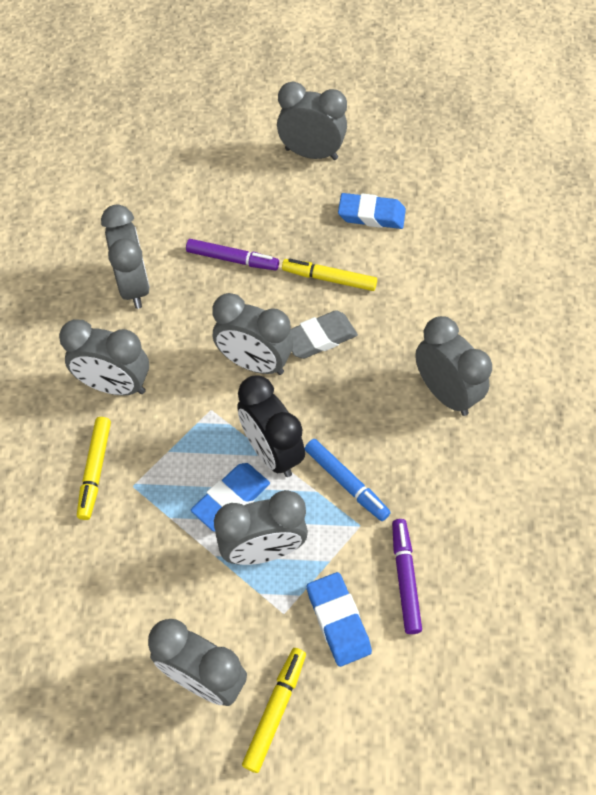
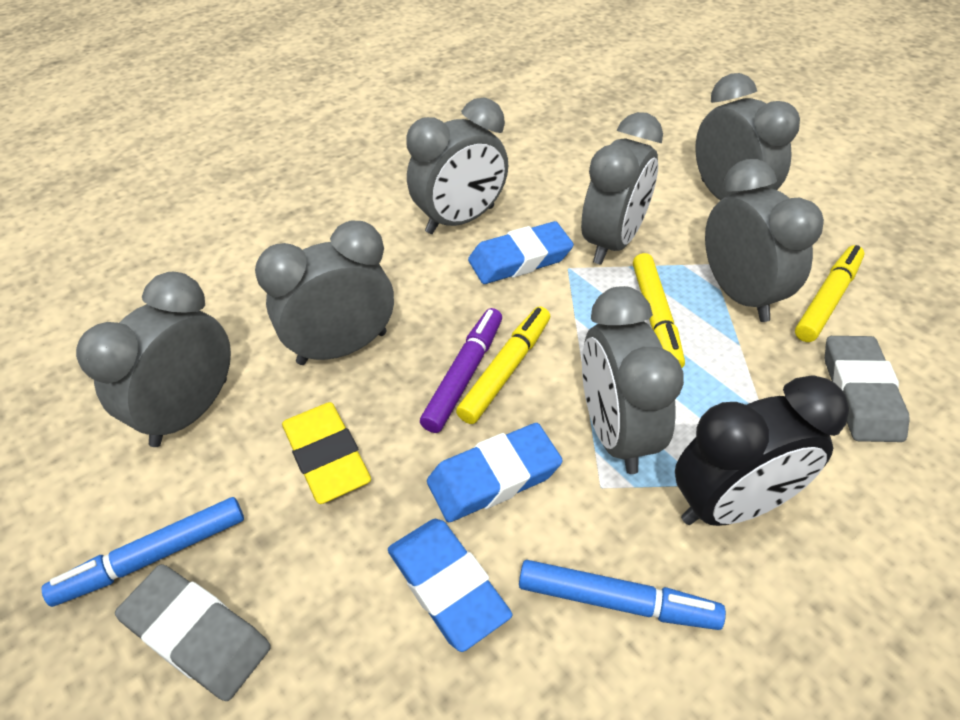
blue marker: [305,439,391,521] = 1 -> [42,497,244,607] [519,560,726,630] = 2
grey eraser: [290,310,358,359] = 1 -> [115,564,271,701] [825,336,910,442] = 2
purple marker: [186,239,279,270] [392,519,422,634] = 2 -> [420,308,502,433] = 1
yellow eraser: none = 0 -> [282,402,371,504] = 1

